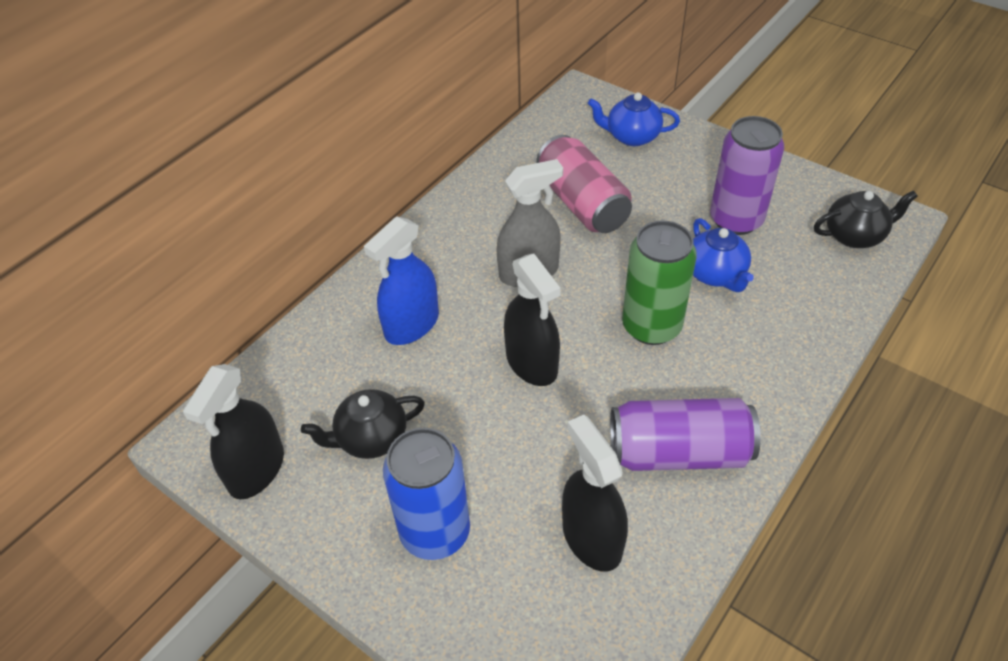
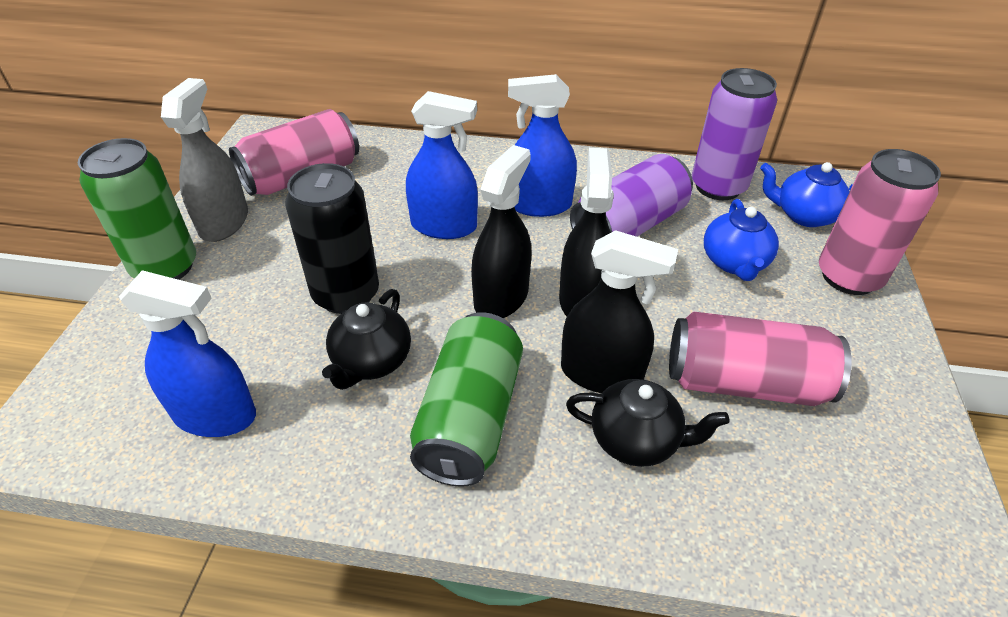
black can: none = 0 -> [285,163,379,314] = 1
blue can: [383,428,470,560] = 1 -> none = 0
blue spray bottle: [364,216,439,345] = 1 -> [119,270,256,437] [406,91,478,239] [508,74,577,217] = 3
green can: [622,221,697,345] = 1 -> [78,138,196,280] [410,312,523,487] = 2
pink can: [537,135,632,233] = 1 -> [229,109,359,196] [669,312,851,406] [819,149,941,295] = 3

